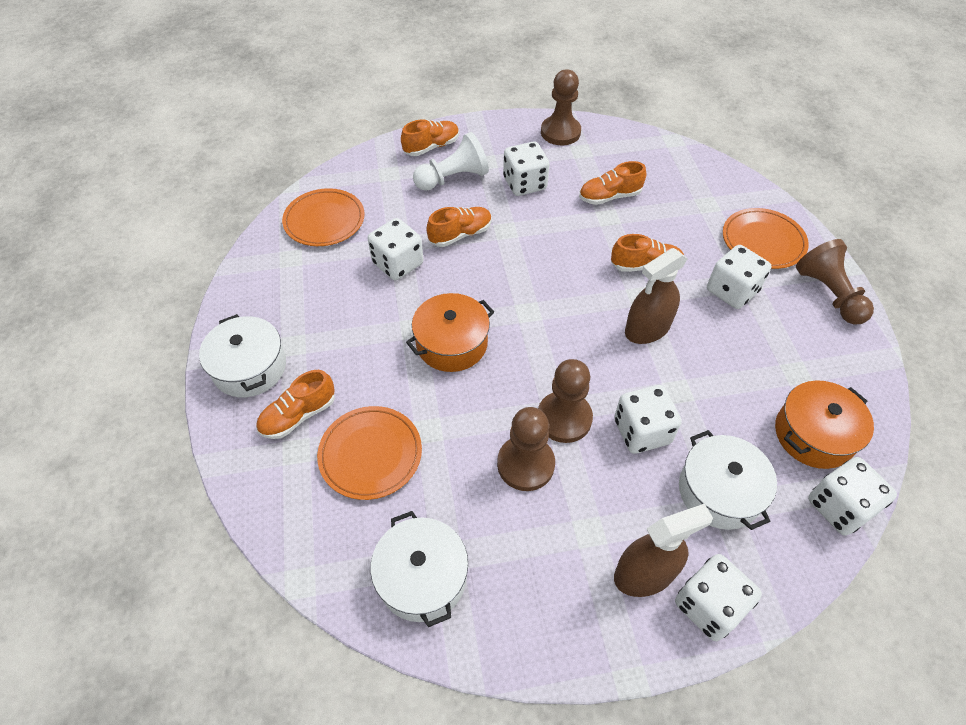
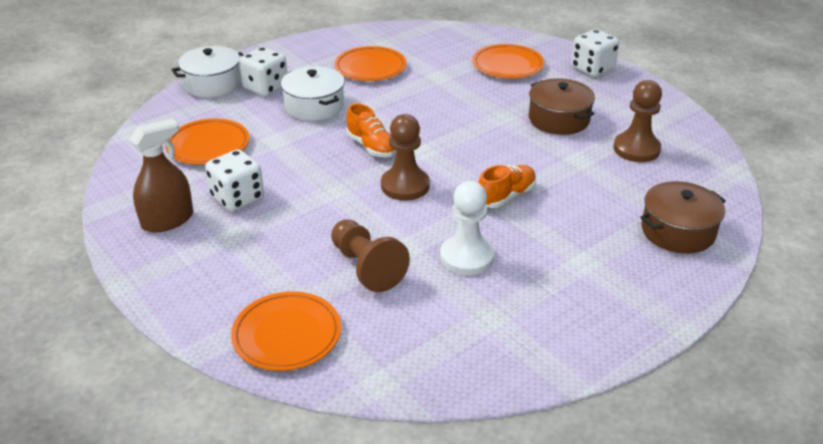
brown pawn: [497,407,555,491] [538,359,593,443] [541,69,581,145] [796,239,874,324] = 4 -> [331,219,410,292] [381,114,430,201] [614,80,662,162] = 3
brown pot: none = 0 -> [529,78,595,135] [640,181,726,253] = 2
brown spray bottle: [614,504,713,597] [625,248,688,344] = 2 -> [130,118,193,233] = 1
orange plate: [282,188,365,246] [317,406,422,500] [723,208,809,269] = 3 -> [165,119,250,165] [231,292,341,371] [335,46,407,81] [473,44,545,79] = 4
orange pot: [406,293,494,372] [775,380,874,469] = 2 -> none = 0
orange shoe: [256,370,335,439] [401,119,459,156] [426,207,492,247] [579,161,646,205] [611,234,684,272] = 5 -> [346,104,396,157] [478,165,536,208] = 2
white dice: [368,218,423,280] [503,142,550,196] [614,385,682,454] [675,554,762,641] [707,245,771,309] [808,457,897,536] = 6 -> [205,149,264,212] [239,47,287,96] [571,29,619,77] = 3
white pot: [199,314,286,397] [371,511,468,627] [679,430,777,530] = 3 -> [172,46,244,97] [281,66,345,121] = 2

